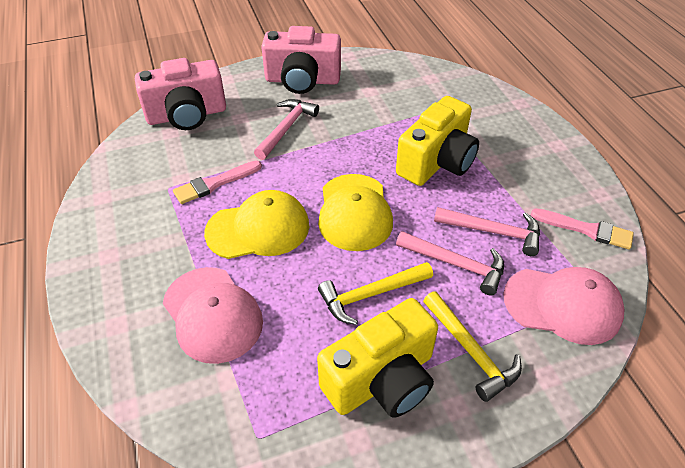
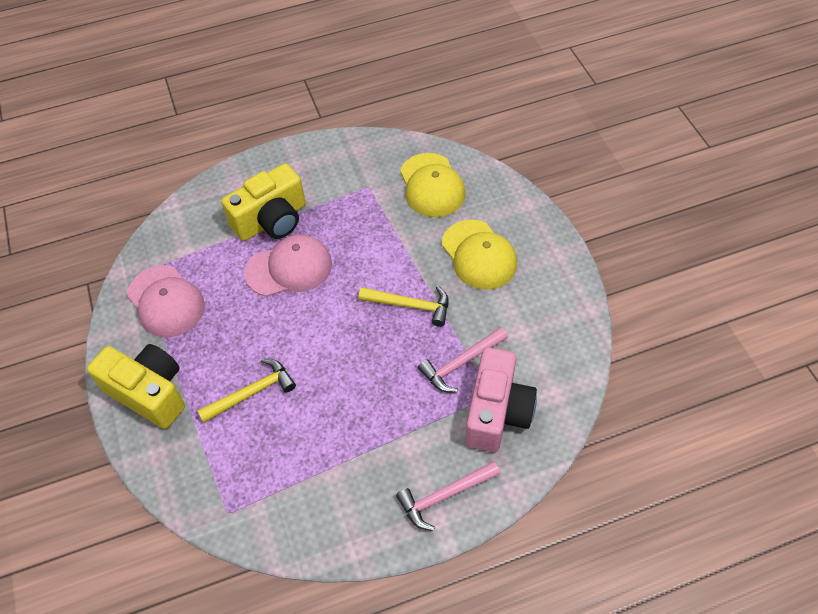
pink brush: [173,161,262,204] [531,208,634,250] = 2 -> none = 0
pink camera: [135,58,226,130] [261,26,341,94] = 2 -> [465,347,537,452] = 1
pink hammer: [254,99,319,160] [396,231,504,296] [434,207,540,256] = 3 -> [396,461,500,531] [418,327,508,392] = 2

